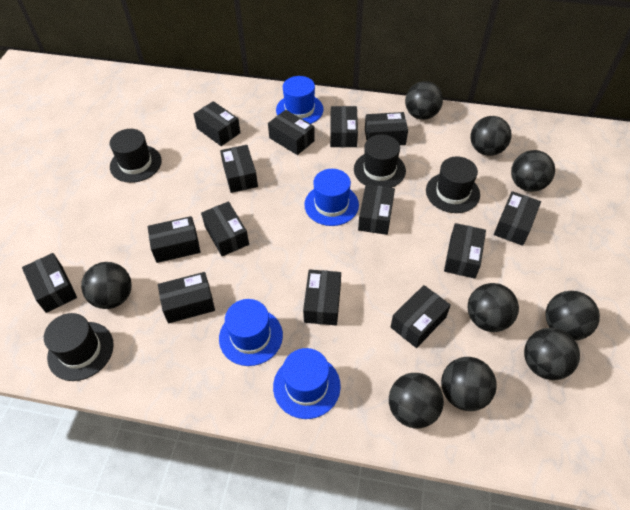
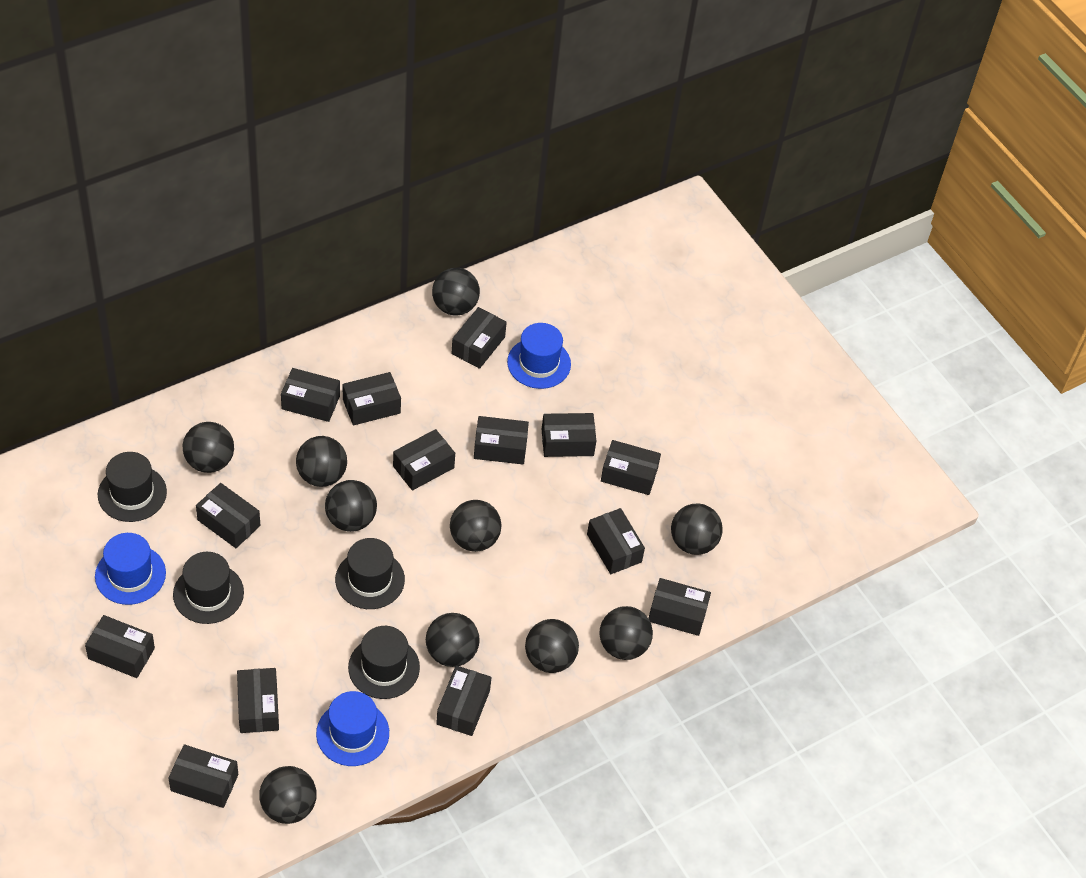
black ball: [81,262,132,309] [389,373,444,428] [405,81,443,120] [441,357,497,411] [468,283,519,332] [470,116,512,156] [511,150,555,192] [524,328,580,380] [545,291,600,340] = 9 -> [183,422,234,473] [259,766,316,824] [296,436,347,487] [325,480,377,532] [426,613,480,667] [432,268,480,316] [450,500,502,552] [525,619,579,673] [599,606,653,660] [671,503,723,555] = 10
blue hat: [219,299,283,366] [273,348,341,419] [276,76,324,124] [304,169,359,226] = 4 -> [95,533,166,605] [316,691,389,766] [507,323,571,389] = 3

